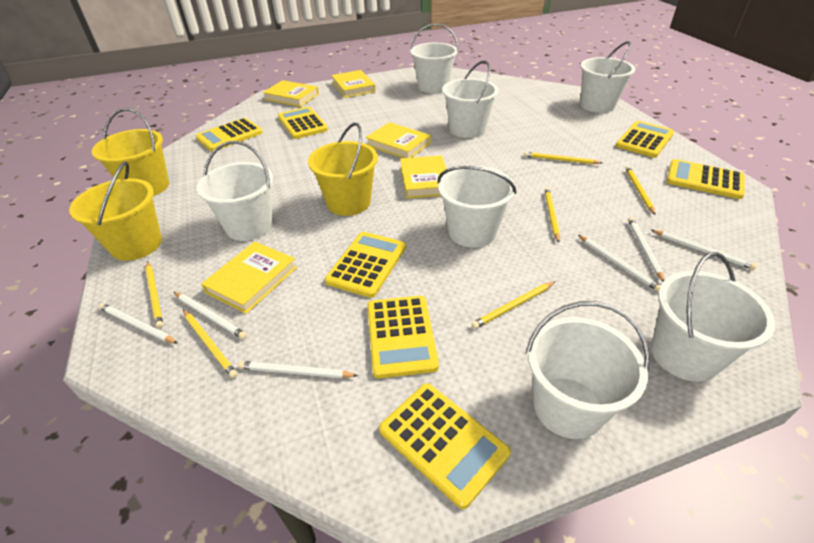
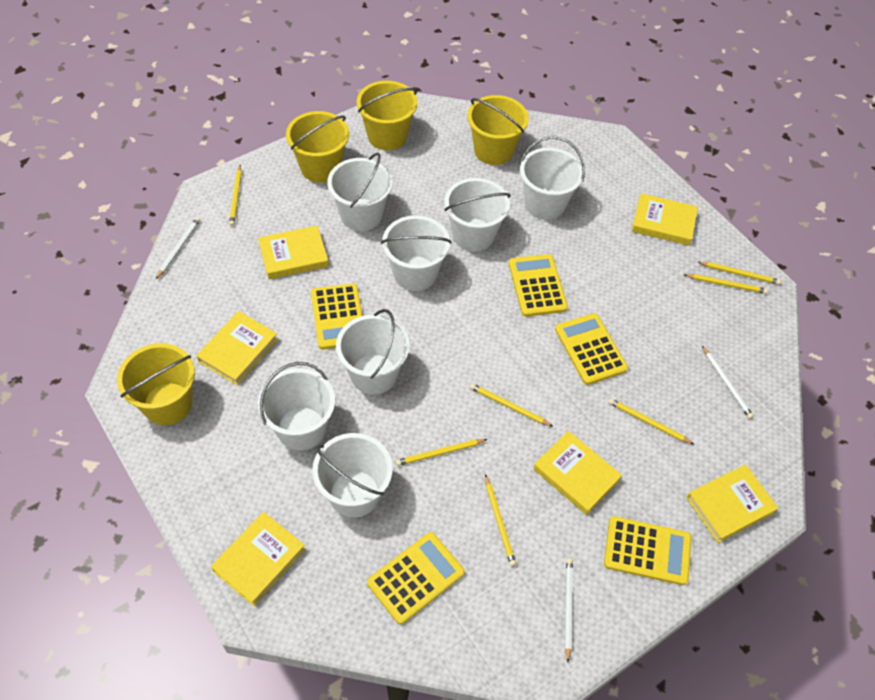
white pencil: [99,303,178,344] [174,292,247,339] [238,361,358,378] [578,235,660,292] [628,217,665,282] [652,230,757,270] = 6 -> [156,217,200,279] [565,558,573,662] [702,346,754,419] = 3
yellow book: [201,241,297,314] [263,80,319,107] [331,70,376,98] [366,122,431,158] [400,155,446,199] = 5 -> [197,311,278,385] [211,512,305,606] [258,226,329,279] [533,431,622,515] [632,193,698,245] [686,465,779,543] = 6
yellow bucket: [69,161,162,261] [92,108,169,196] [308,123,378,216] = 3 -> [117,343,195,425] [286,111,349,183] [356,81,418,150] [467,95,529,165] = 4
yellow calculator: [196,118,263,151] [278,107,328,139] [325,232,406,298] [367,296,439,378] [379,383,511,509] [616,121,674,158] [667,159,745,199] = 7 -> [311,283,363,350] [367,532,465,625] [509,254,568,317] [555,313,628,385] [604,516,692,585] = 5
yellow pencil: [145,261,163,328] [183,309,238,378] [471,281,555,329] [524,152,602,164] [544,188,560,243] [625,166,655,215] = 6 -> [229,165,242,226] [396,439,487,466] [470,383,553,427] [485,474,516,566] [608,398,693,444] [683,274,768,294] [698,262,781,285] = 7

